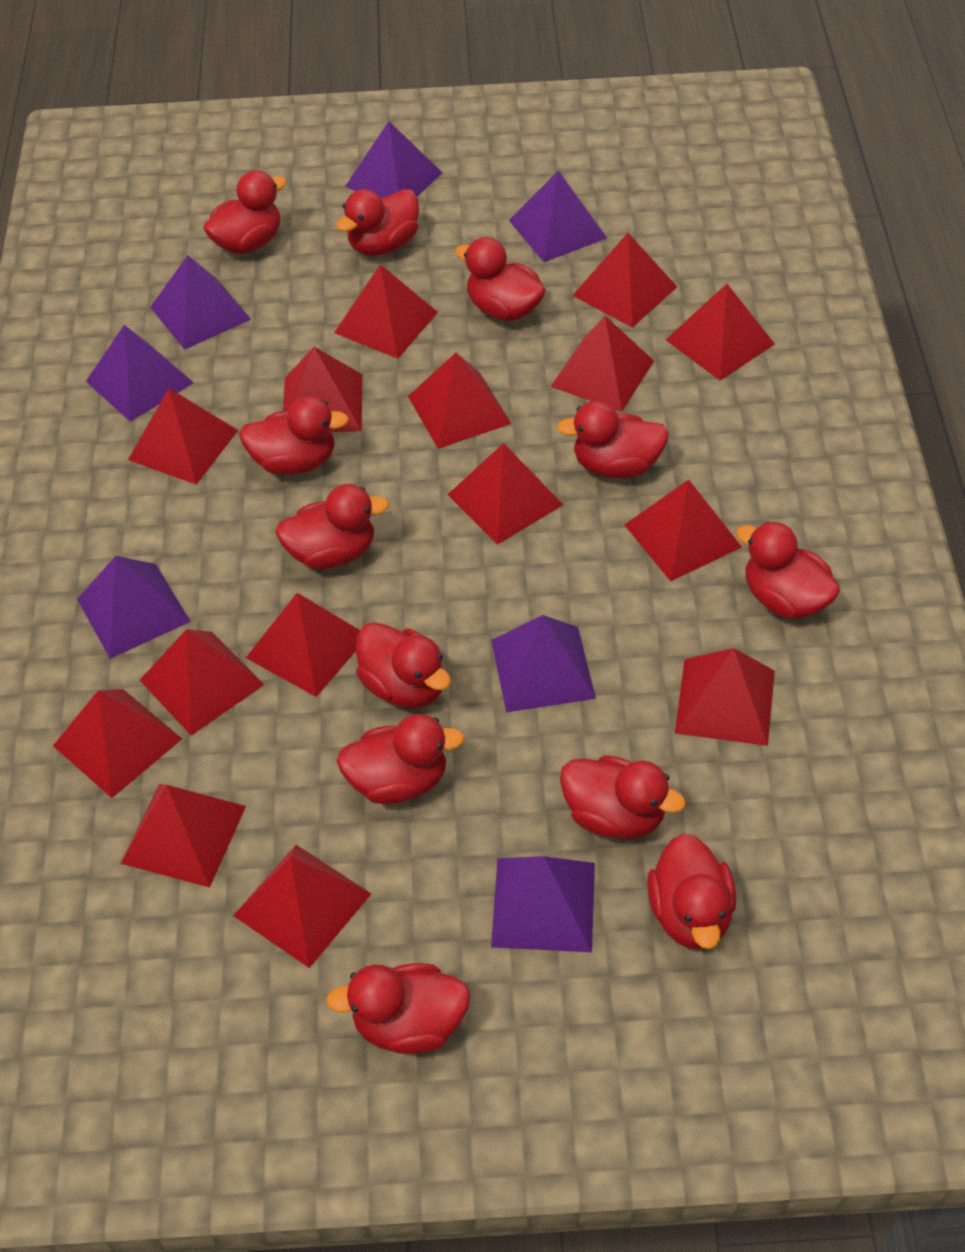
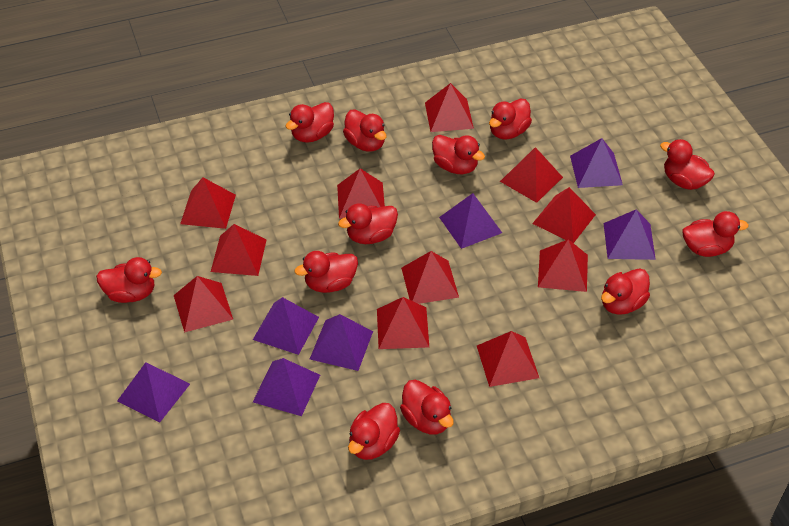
red pyramid: [53,689,182,798] [121,784,246,887] [128,388,238,485] [140,629,264,735] [233,845,371,968] [246,593,360,697] [283,347,362,432] [334,264,438,359] [408,353,512,449] [448,443,563,545] [551,316,654,411] [572,233,677,328] [624,479,742,581] [666,284,775,380] [675,648,775,746] = 15 -> [174,276,233,333] [180,177,236,229] [211,224,266,276] [337,168,385,219] [377,297,429,349] [401,251,459,304] [425,83,474,132] [477,331,539,387] [500,147,563,203] [532,187,596,243] [538,239,588,292] = 11

